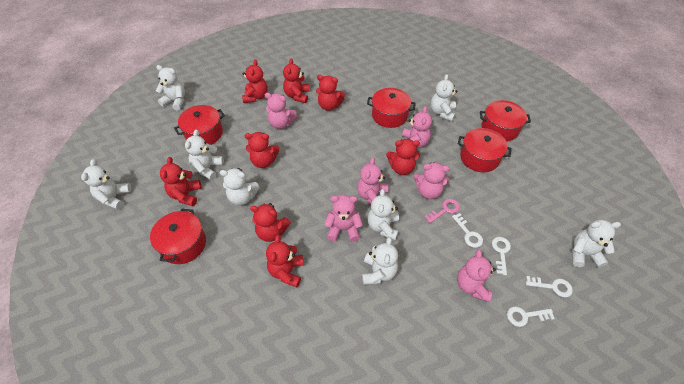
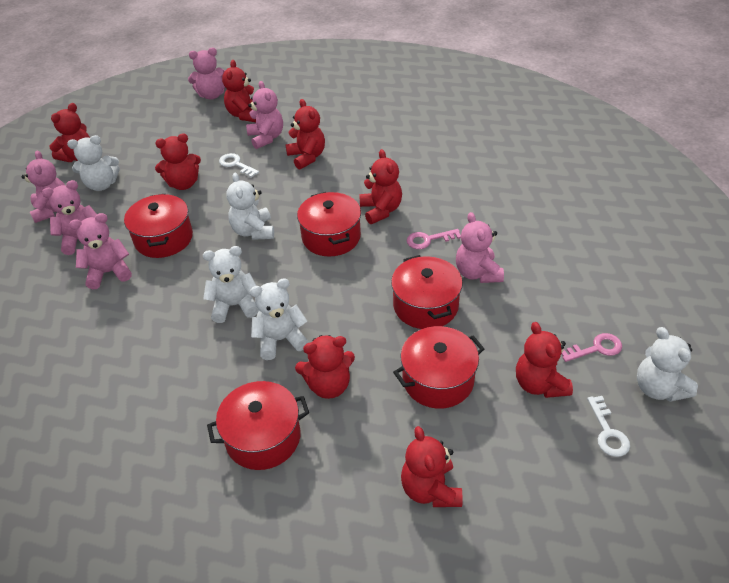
pink key: [425,199,460,223] = 1 -> [407,229,461,249] [561,333,622,362] = 2
white key: [452,213,483,248] [492,237,511,275] [507,307,555,327] [526,276,573,297] = 4 -> [219,153,259,178] [587,396,630,457] = 2
white teddy bear: [81,159,132,210] [156,65,185,111] [185,130,224,180] [220,168,260,205] [362,237,398,285] [368,189,399,240] [431,74,458,121] [572,220,621,267] = 8 -> [67,135,120,191] [203,246,259,323] [226,173,274,240] [250,278,309,360] [637,327,698,402] = 5

